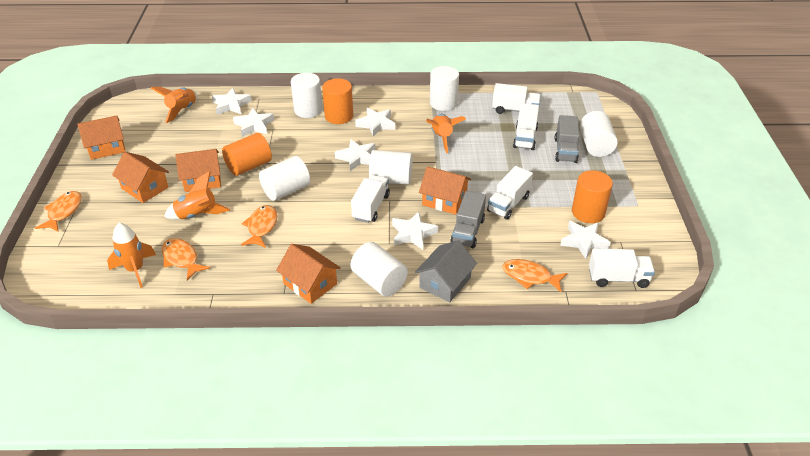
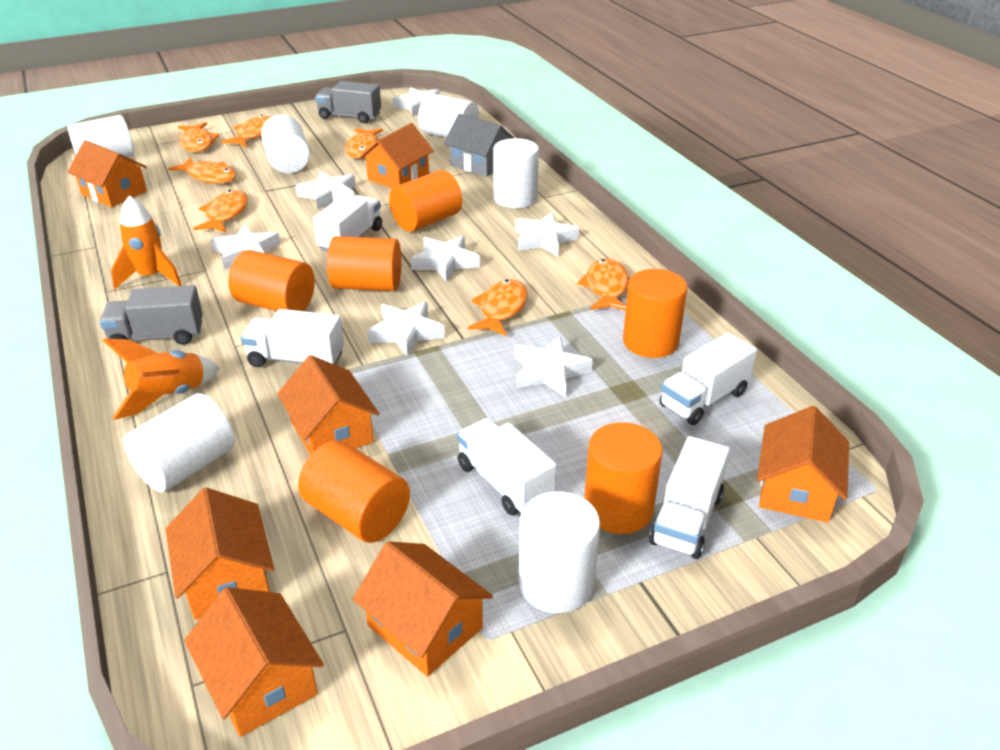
orange cylinder: [222,133,272,176] [322,78,353,124] [572,170,613,223] = 3 -> [228,250,315,311] [298,440,410,543] [327,236,401,291] [389,170,462,232] [584,422,663,534] [623,269,687,358] = 6
orange fish: [35,191,82,232] [162,238,210,280] [241,205,278,248] [503,259,567,292] = 4 -> [168,157,236,184] [178,122,220,152] [193,190,248,232] [221,115,271,147] [345,128,383,159] [468,279,528,336] [577,258,629,310] = 7
orange house: [78,115,126,160] [112,152,169,203] [175,149,221,192] [276,244,341,304] [419,166,471,215] = 5 -> [68,140,147,207] [166,488,274,620] [184,587,324,737] [277,355,379,455] [353,541,493,677] [360,123,434,188] [757,406,849,523] = 7
orange rocket: [107,223,156,288] [151,87,198,123] [164,171,230,220] [426,114,466,153] = 4 -> [103,338,220,420] [111,196,182,290] = 2
white star: [212,88,251,115] [233,108,274,137] [335,139,375,171] [355,108,395,137] [392,212,438,250] [560,221,611,259] = 6 -> [210,224,280,269] [296,171,356,210] [367,301,445,357] [392,87,440,117] [410,236,480,281] [515,212,579,256] [515,336,593,397] = 7

